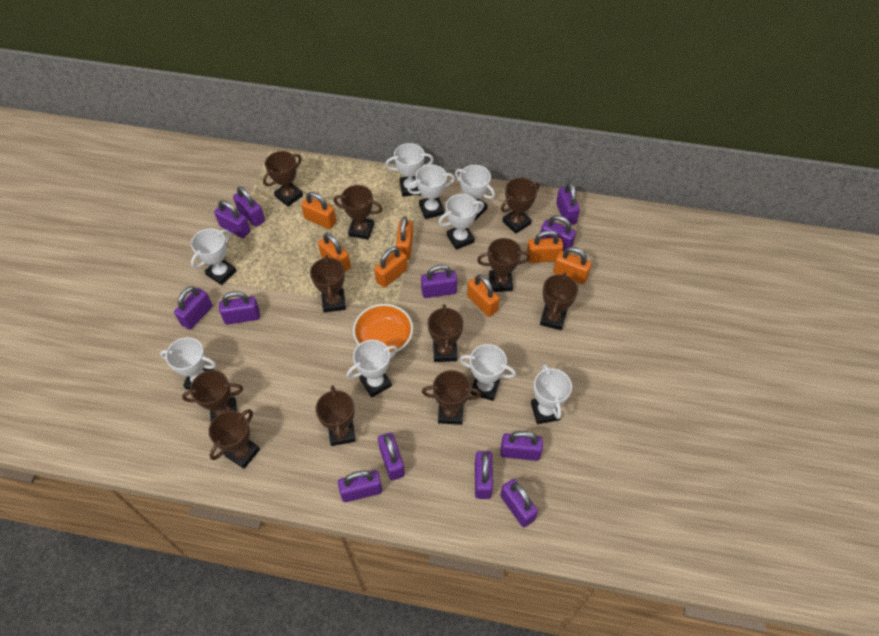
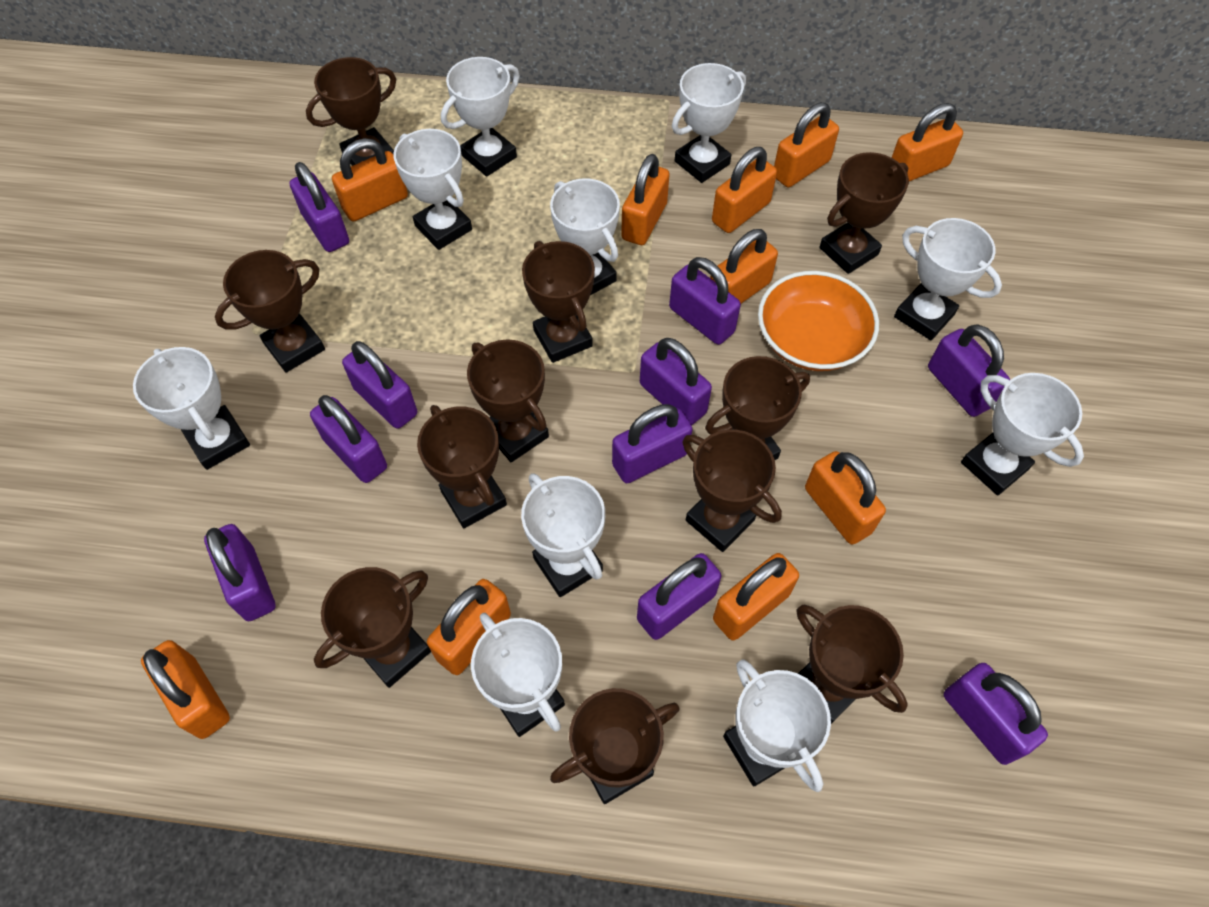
orange padlock: [301,192,336,229] [318,233,351,272] [374,247,407,288] [396,216,413,260] [467,275,500,317] [527,230,563,263] [553,247,592,284] = 7 -> [141,640,230,739] [332,138,408,222] [427,579,511,675] [621,154,670,245] [710,229,778,303] [712,147,777,233] [713,553,799,640] [774,102,839,187] [805,451,886,545] [891,103,963,181] = 10
purple padlock: [174,286,213,330] [214,200,251,238] [219,291,260,325] [233,186,265,227] [338,470,382,502] [378,432,405,481] [421,265,457,298] [475,451,493,499] [500,431,543,461] [500,479,538,527] [541,215,576,251] [556,183,580,225] = 12 -> [204,524,276,621] [290,162,349,252] [310,395,387,483] [342,341,417,429] [612,404,693,483] [637,553,721,640] [640,338,712,425] [669,257,741,345] [928,324,1010,417] [944,663,1048,765] = 10
white trophy: [160,337,216,390] [191,228,236,285] [347,340,398,397] [385,143,434,197] [407,165,455,219] [438,194,484,250] [455,165,495,220] [459,344,516,401] [531,364,572,424] = 9 -> [133,347,250,470] [393,129,472,250] [441,57,520,177] [471,613,565,737] [521,473,605,597] [550,178,620,295] [672,63,746,183] [723,659,831,792] [894,218,1002,340] [961,373,1084,496] = 10

